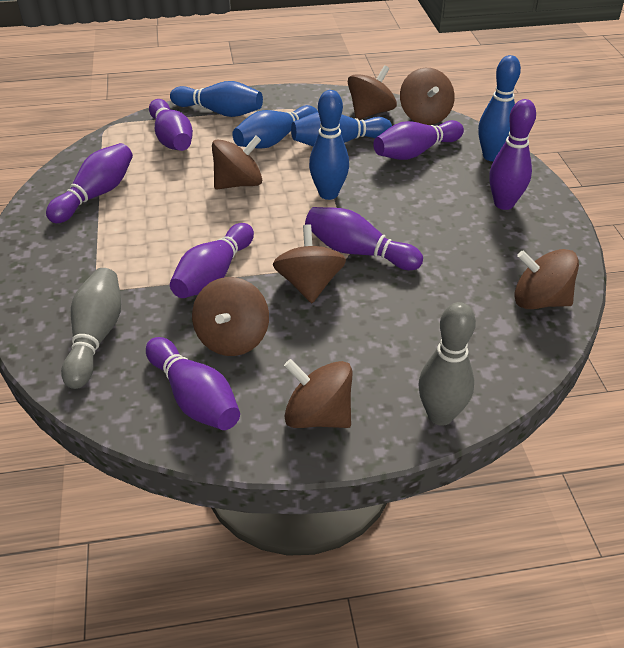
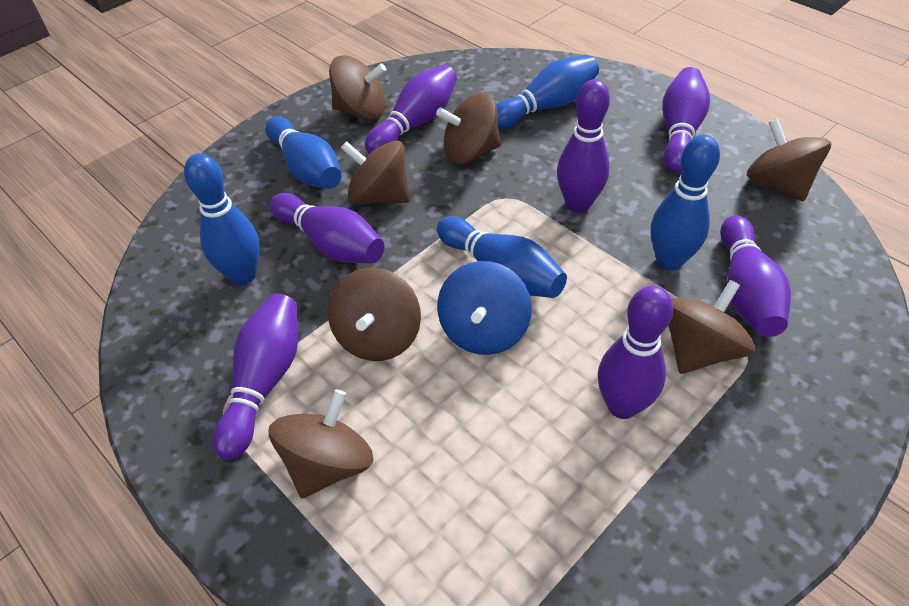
blue spinning top: none = 0 -> [437,261,532,355] = 1
grey bowling pin: [61,268,121,389] [418,302,476,426] = 2 -> none = 0

